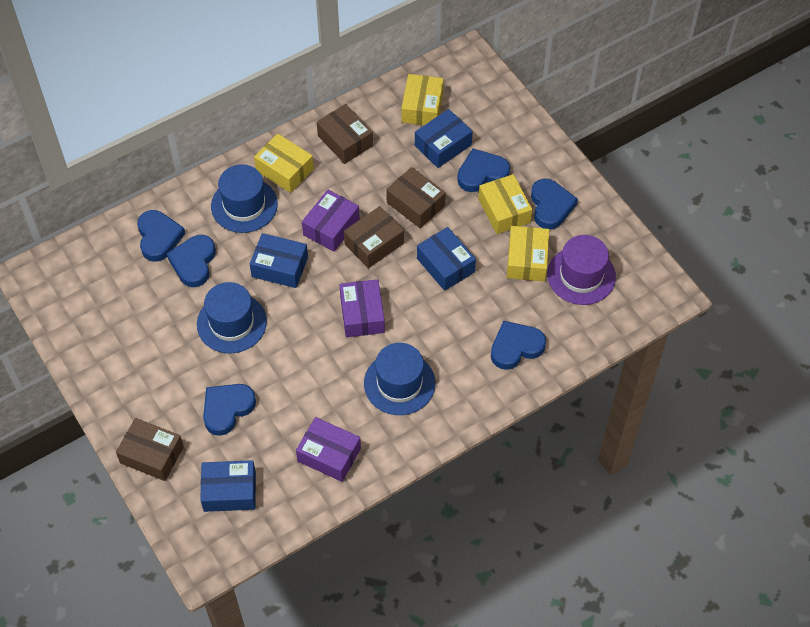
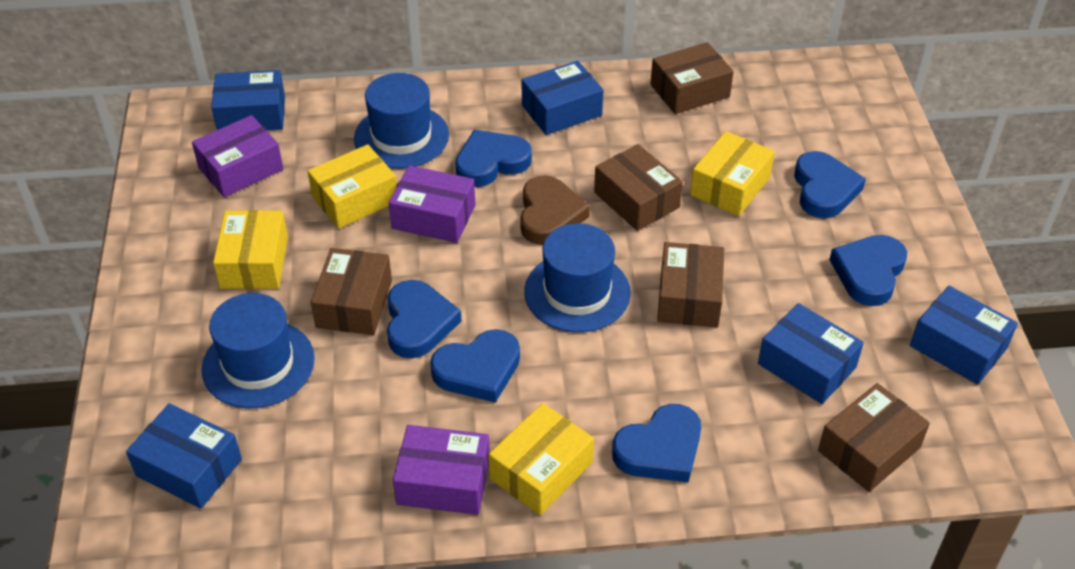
blue box: [200,460,256,512] [250,233,308,288] [415,109,473,168] [417,227,476,291] = 4 -> [126,403,242,509] [211,70,285,131] [522,61,603,135] [758,303,864,404] [910,286,1018,385] = 5
brown box: [116,418,184,481] [317,104,373,164] [344,206,404,268] [386,167,446,228] = 4 -> [311,248,392,335] [594,144,683,231] [650,42,734,114] [657,242,724,327] [818,383,930,492] = 5
brown heart: none = 0 -> [520,176,590,245] = 1
purple hat: [547,235,616,305] = 1 -> none = 0

